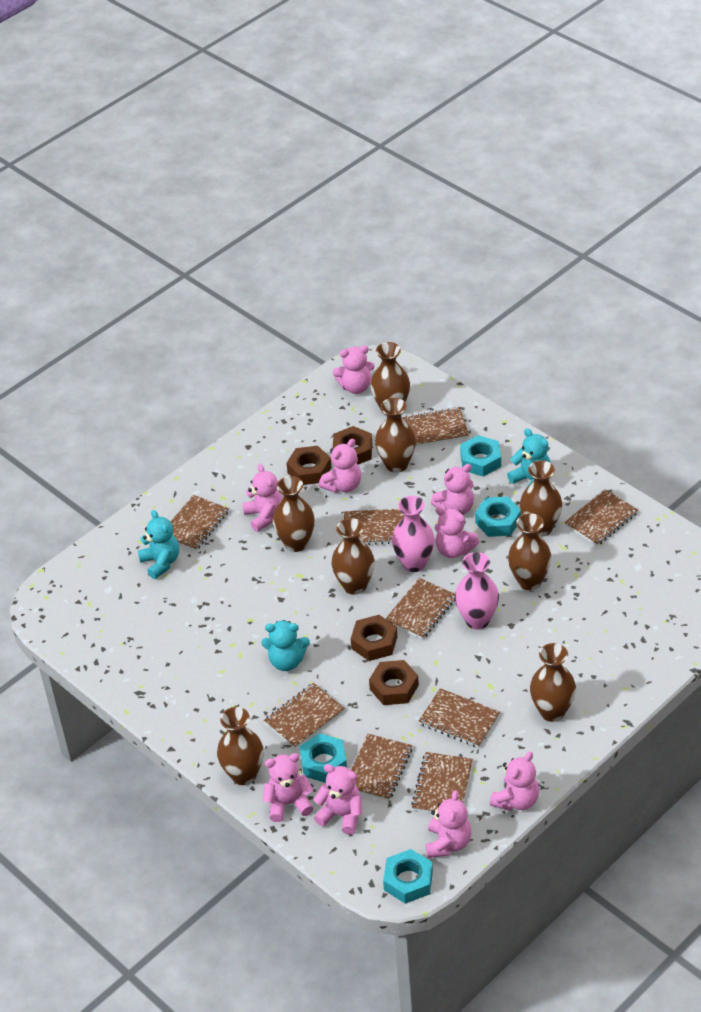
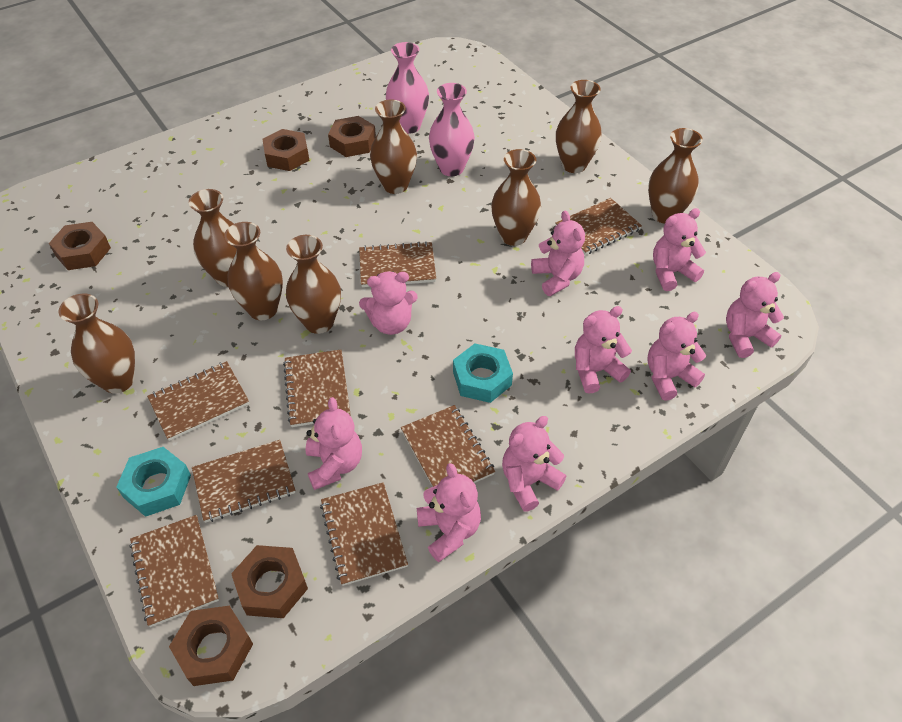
brown notebook: [171,495,229,551] [264,683,345,749] [344,509,405,545] [351,734,412,801] [385,578,455,639] [402,407,469,447] [411,752,473,813] [418,688,500,748] [564,489,638,546] = 9 -> [129,515,219,627] [147,361,249,441] [192,440,296,523] [283,349,351,427] [320,482,408,586] [359,241,436,287] [401,405,495,487] [556,198,642,255] = 8
brown nut: [286,446,332,485] [333,426,372,465] [351,615,397,661] [369,660,419,705] = 4 -> [49,222,111,270] [169,606,253,686] [231,545,308,618] [262,129,309,171] [328,116,376,157] = 5
turquoise nut: [300,733,347,783] [383,849,433,904] [460,435,501,477] [475,496,521,537] = 4 -> [116,447,191,517] [453,343,513,403] = 2
turquoise teddy bear: [138,510,179,579] [261,620,310,671] [507,428,551,487] = 3 -> none = 0

